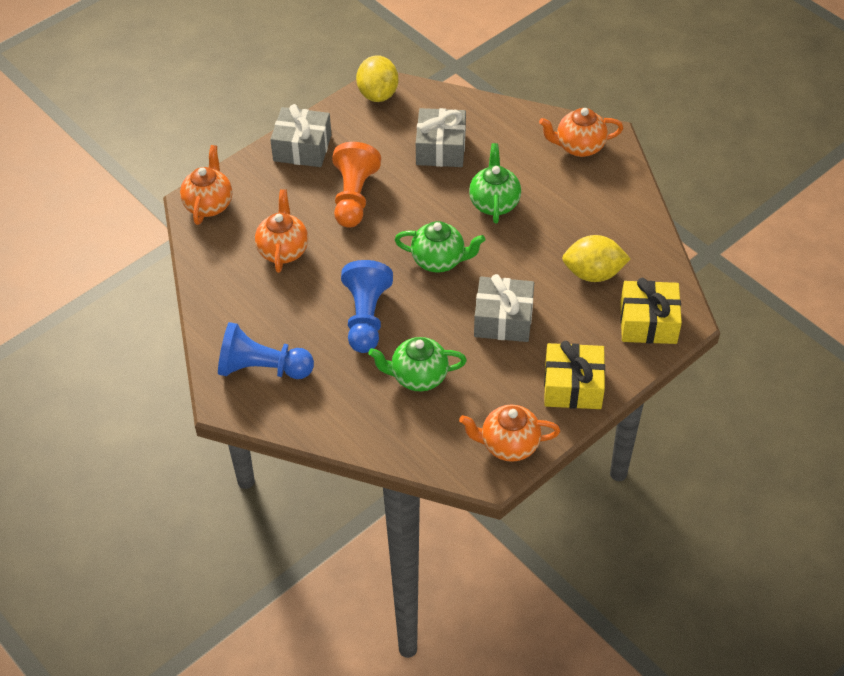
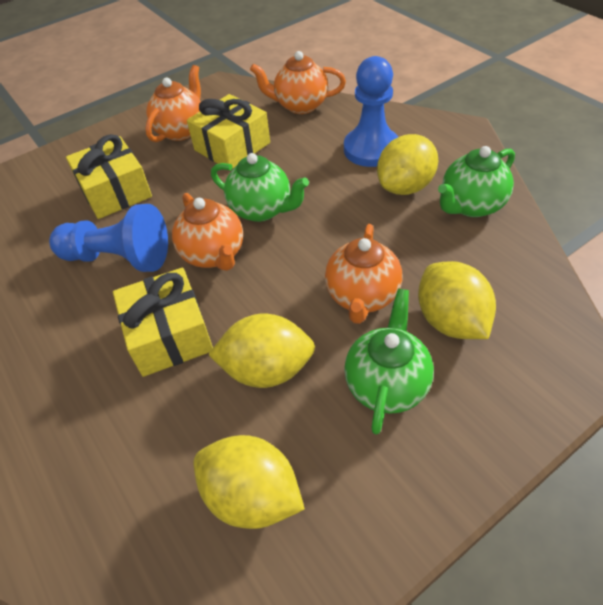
grey gift: [270,104,331,167] [416,108,466,167] [474,274,534,342] = 3 -> none = 0
orange pawn: [332,142,381,228] = 1 -> none = 0
yellow gift: [544,341,605,409] [620,278,682,344] = 2 -> [66,134,152,219] [113,268,213,377] [187,94,270,169] = 3
yellow lemon: [356,55,398,102] [562,235,631,282] = 2 -> [193,435,305,529] [208,314,315,388] [377,134,438,195] [418,261,496,339] = 4

